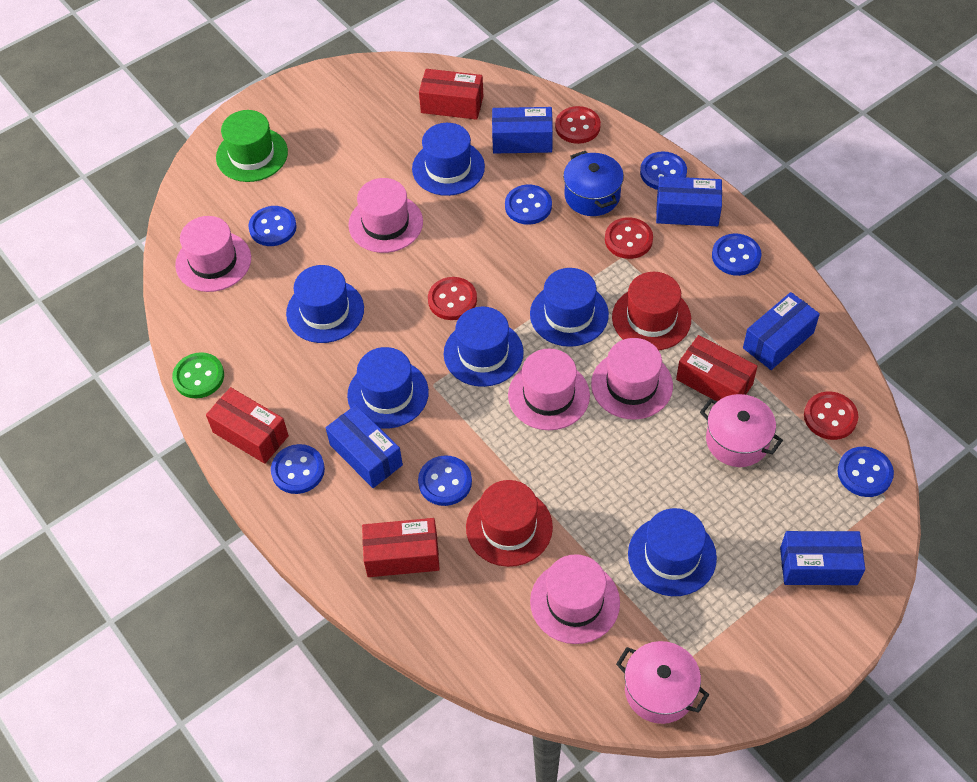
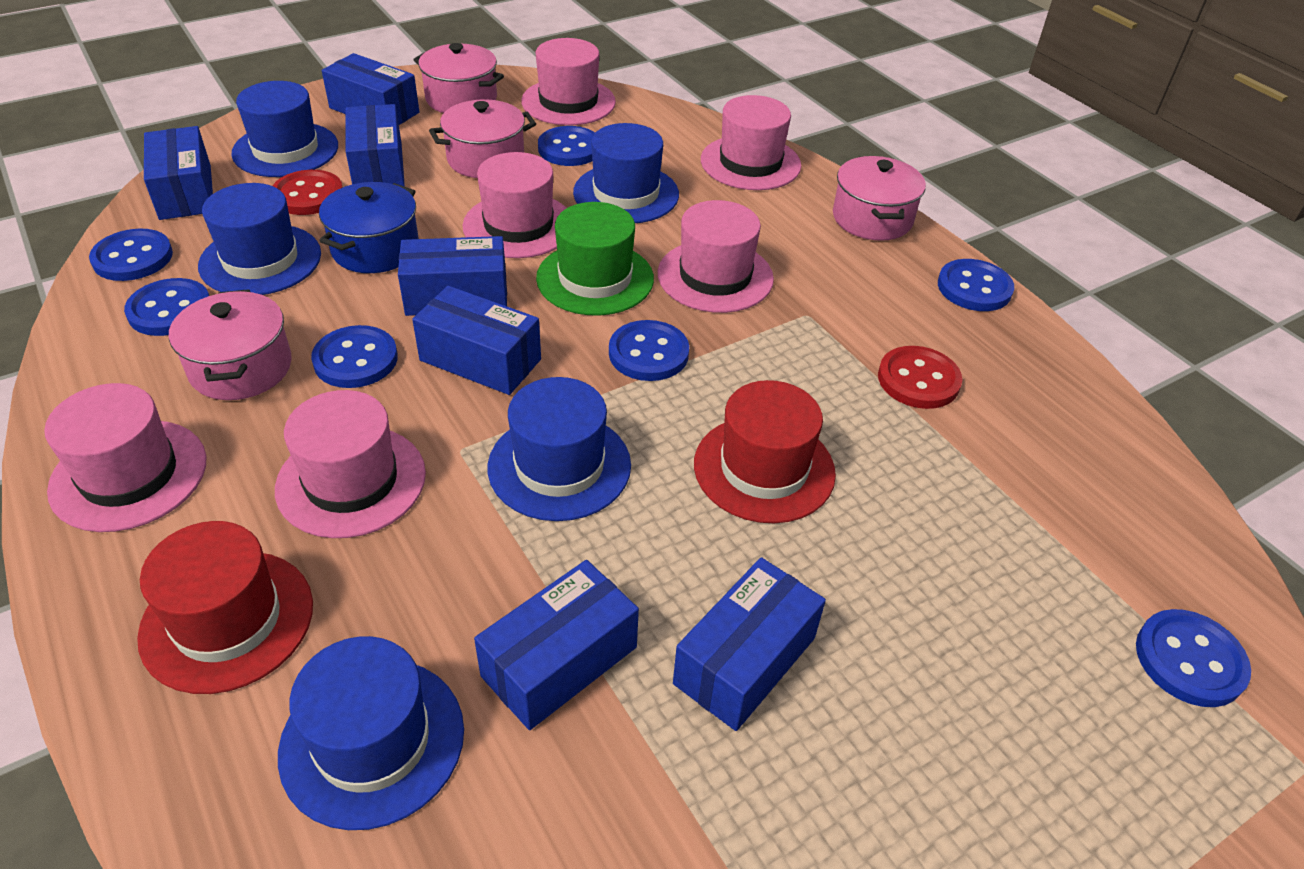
blue box: [326,405,403,488] [492,107,553,153] [656,176,722,226] [743,292,820,370] [780,531,865,585] = 5 -> [144,126,213,220] [322,53,419,125] [346,104,405,187] [398,236,507,316] [412,286,541,395] [474,560,639,730] [673,557,826,731] = 7
blue hat: [286,265,364,343] [347,347,429,428] [412,123,485,196] [444,307,524,387] [530,268,609,347] [628,508,717,596] = 6 -> [198,183,321,295] [231,81,338,177] [278,636,464,830] [488,377,631,521] [573,123,679,223] = 5
green button: [172,352,224,399] = 1 -> none = 0
pink hat: [175,216,251,292] [348,178,423,253] [508,348,590,430] [530,554,620,644] [591,338,673,420] = 5 -> [44,383,206,532] [275,390,426,538] [462,152,566,258] [521,38,616,125] [658,200,774,313] [701,95,801,190] = 6
pink pot: [616,641,709,724] [700,394,783,467] = 2 -> [169,289,292,400] [413,43,504,113] [429,99,536,178] [833,156,926,241] = 4
red box: [206,387,289,464] [362,518,440,577] [419,69,483,120] [676,335,758,401] = 4 -> none = 0
red button: [428,277,477,320] [555,106,601,144] [605,217,653,259] [804,392,858,440] = 4 -> [273,170,343,215] [878,346,962,409] = 2

